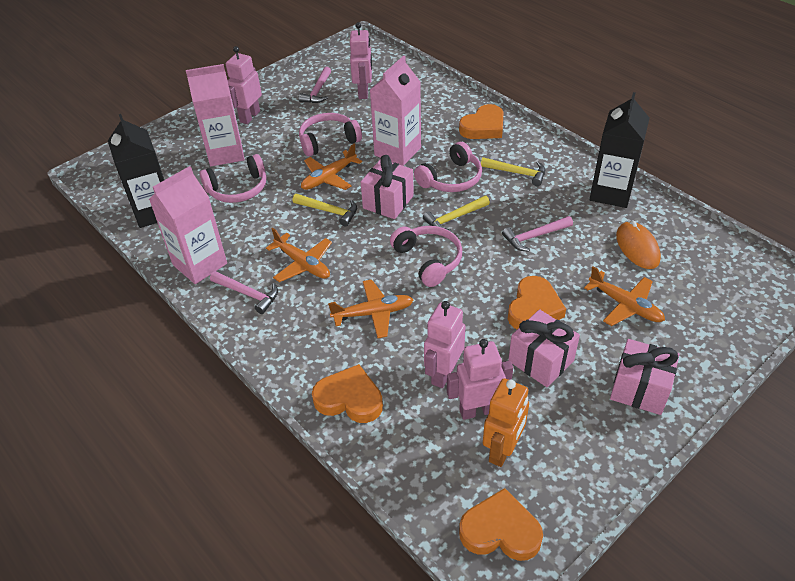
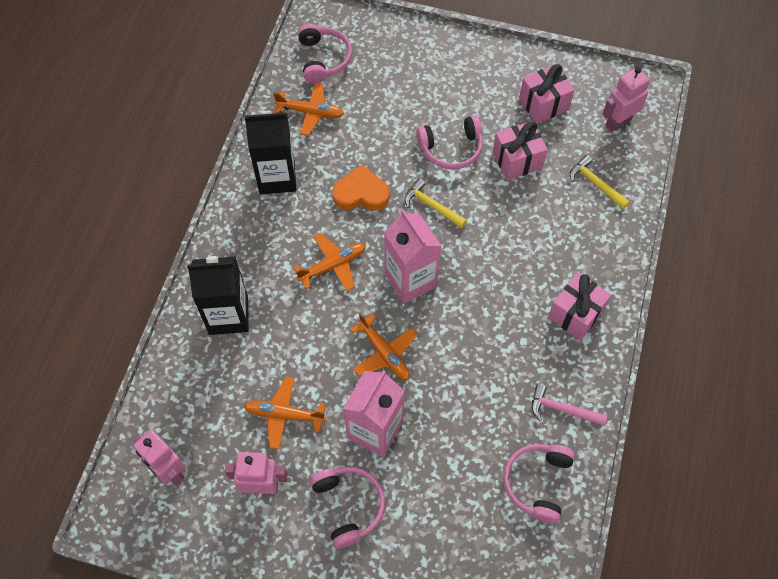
orange heart: [312,364,383,423] [459,104,504,139] [459,488,543,561] [508,276,566,329] = 4 -> [332,165,390,211] = 1
orange mouse: [616,220,661,269] = 1 -> none = 0
orange robot: [483,379,529,467] = 1 -> none = 0
pink carton: [149,166,227,284] [186,64,245,166] [370,56,421,166] = 3 -> [343,370,405,457] [384,209,441,304] = 2
pink hammer: [210,271,278,314] [298,67,331,103] [502,216,573,252] = 3 -> [532,384,607,426] = 1
pink robot: [226,46,262,124] [350,22,372,99] [424,301,466,388] [447,339,513,420] = 4 -> [133,430,185,487] [225,452,288,494] [603,67,650,132] = 3
yellow hammer: [293,194,357,227] [423,196,490,231] [481,157,545,186] = 3 -> [404,178,467,228] [570,155,630,209] = 2

